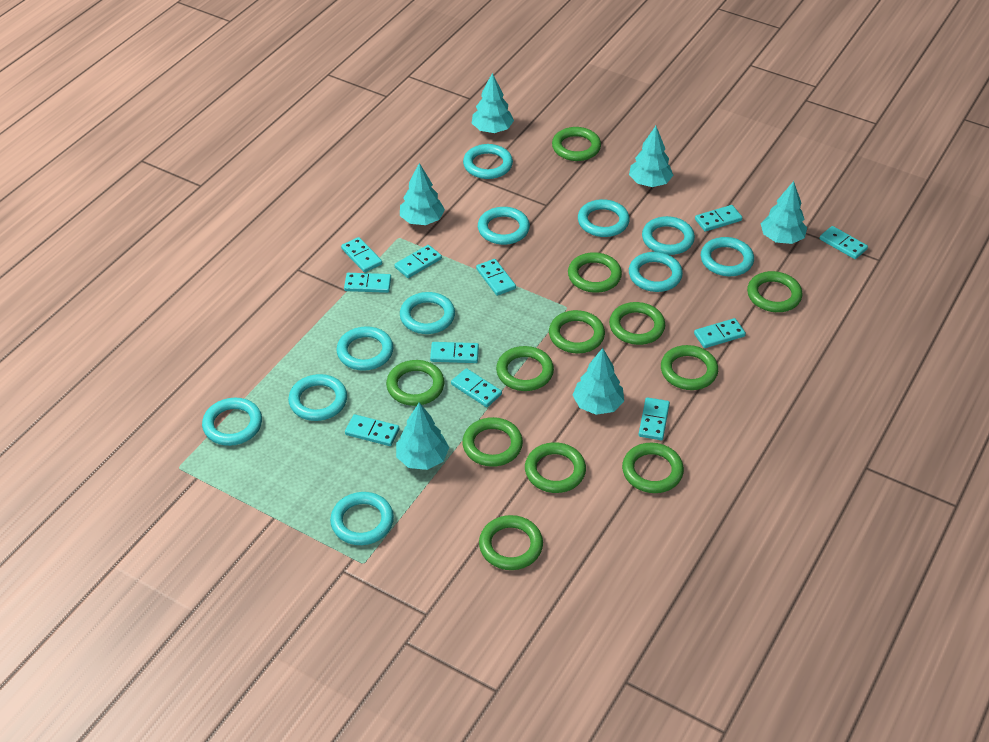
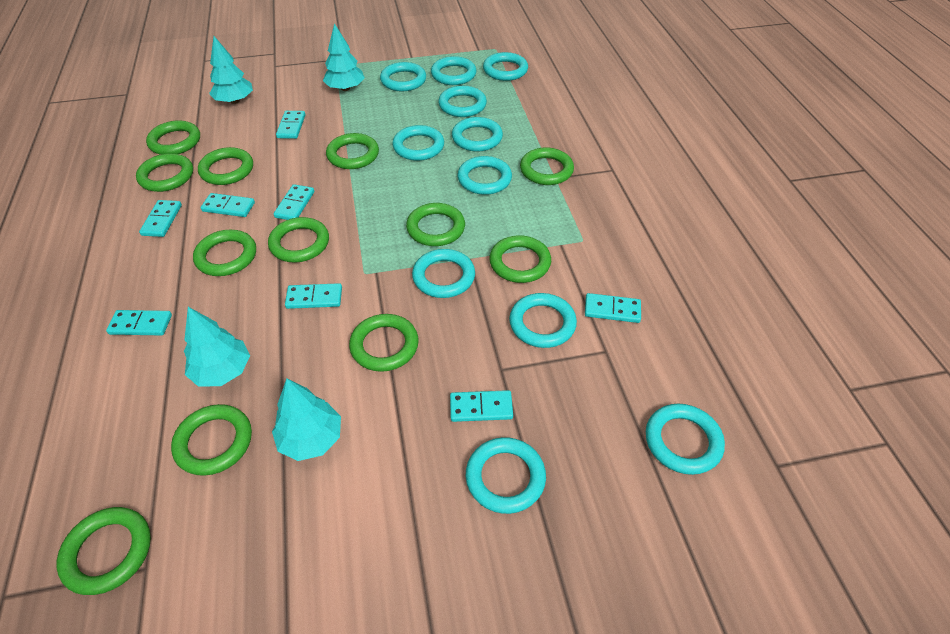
turquoise domino: [341,237,382,272] [344,273,391,293] [345,414,399,446] [395,245,442,278] [430,342,479,363] [451,368,502,407] [476,259,516,296] [639,397,670,440] [694,318,746,348] [695,205,742,232] [820,226,868,259] = 11 -> [106,310,172,335] [139,200,182,237] [201,193,255,217] [274,184,314,220] [276,111,305,139] [285,283,342,309] [450,390,513,422] [585,293,641,323] = 8
turquoise tree: [396,402,449,470] [400,163,445,225] [472,73,514,133] [573,348,624,415] [629,126,673,187] [761,181,807,244] = 6 -> [184,307,250,387] [209,36,253,104] [272,378,341,461] [323,23,365,91] = 4

